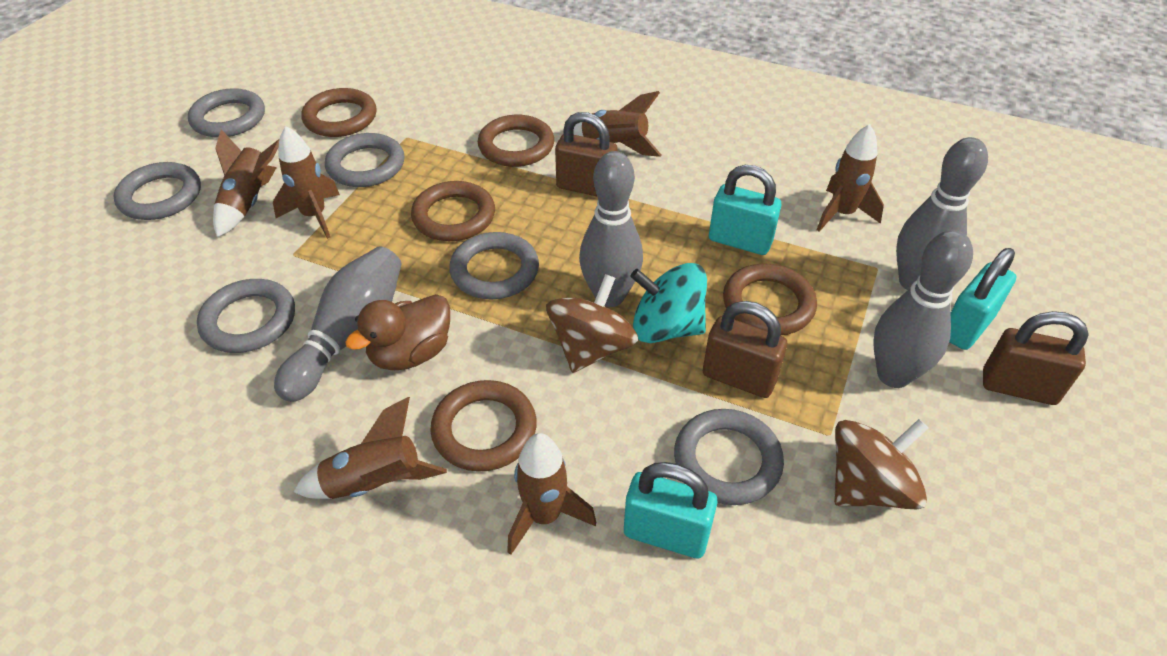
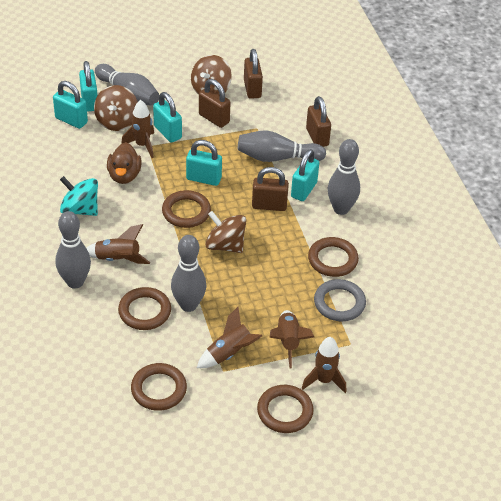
brown padlock: [555,112,618,196] [703,301,787,398] [983,311,1089,405] = 3 -> [199,79,231,128] [244,49,263,99] [252,167,289,211] [306,96,331,147] = 4
brown rocket: [213,129,279,237] [273,126,340,239] [294,397,447,499] [507,433,596,555] [573,91,661,157] [817,124,884,232] = 6 -> [86,224,150,264] [121,100,154,158] [197,307,262,368] [270,310,314,369] [302,337,346,393] = 5
brown spinning top: [546,274,638,373] [834,419,929,509] = 2 -> [94,85,138,131] [191,55,232,95] [205,211,246,253] = 3
grey bowling pin: [274,246,401,402] [579,151,643,307] [873,230,973,388] [896,137,988,290] = 4 -> [56,211,91,289] [95,64,159,105] [171,235,206,312] [238,131,326,162] [328,139,360,215] = 5
grey ring: [113,162,201,220] [188,88,265,138] [197,279,295,353] [325,133,404,187] [449,232,539,299] [674,409,784,505] = 6 -> [314,279,366,321] = 1
turquoise padlock: [624,462,718,558] [709,165,781,255] [949,248,1016,350] = 3 -> [53,81,88,129] [79,61,97,112] [153,92,182,143] [186,140,222,186] [291,149,319,201] = 5

